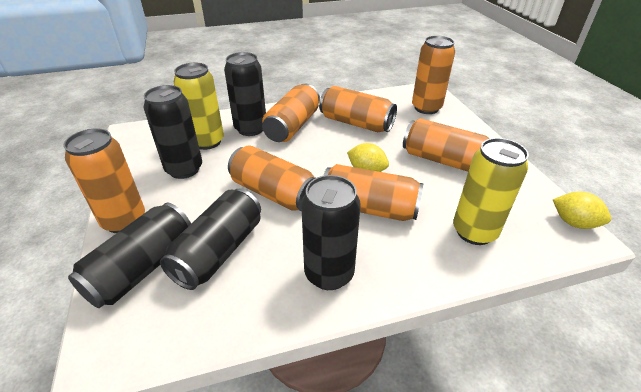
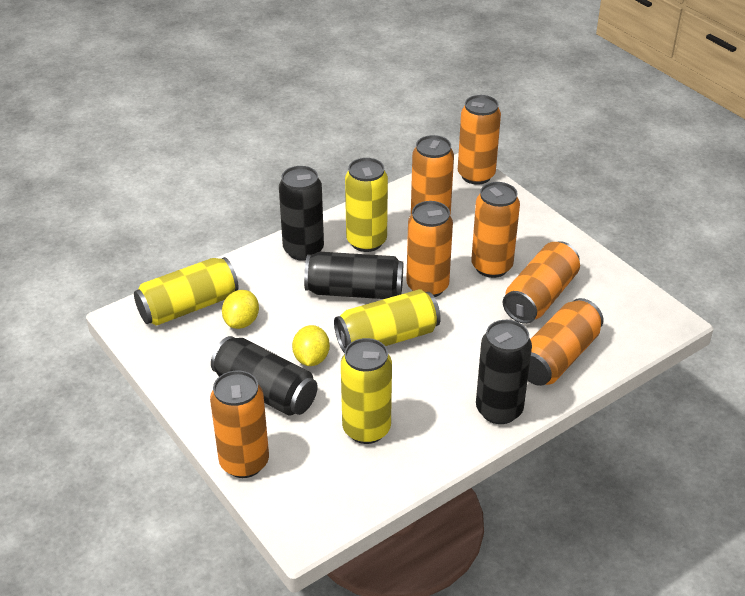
black can: [68,203,191,308] [144,85,202,179] [160,189,261,290] [224,52,266,136] [301,175,361,290] = 5 -> [211,336,318,416] [279,166,324,261] [304,252,403,299] [476,320,532,424] = 4
yellow can: [174,63,224,150] [453,138,529,245] = 2 -> [134,257,239,326] [334,289,441,353] [341,338,392,444] [345,158,388,252] = 4

